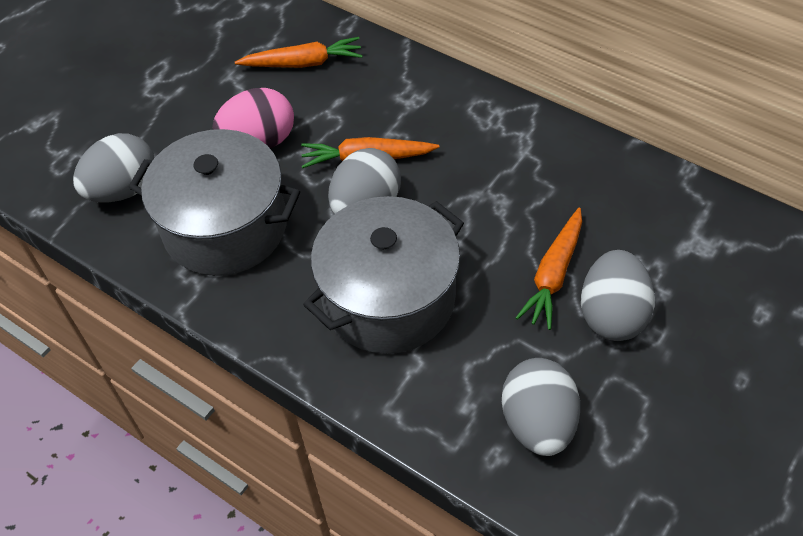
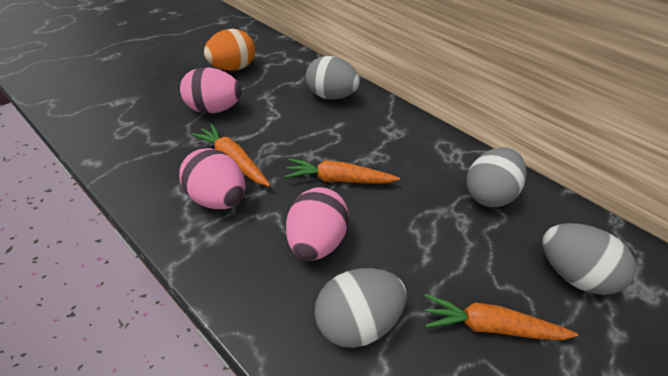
grey pot: [128,129,300,276] [303,196,464,354] = 2 -> none = 0
orange egg: none = 0 -> [204,29,255,70] = 1
pink egg: [212,88,294,148] = 1 -> [179,148,246,209] [180,67,242,113] [286,187,349,261] = 3

